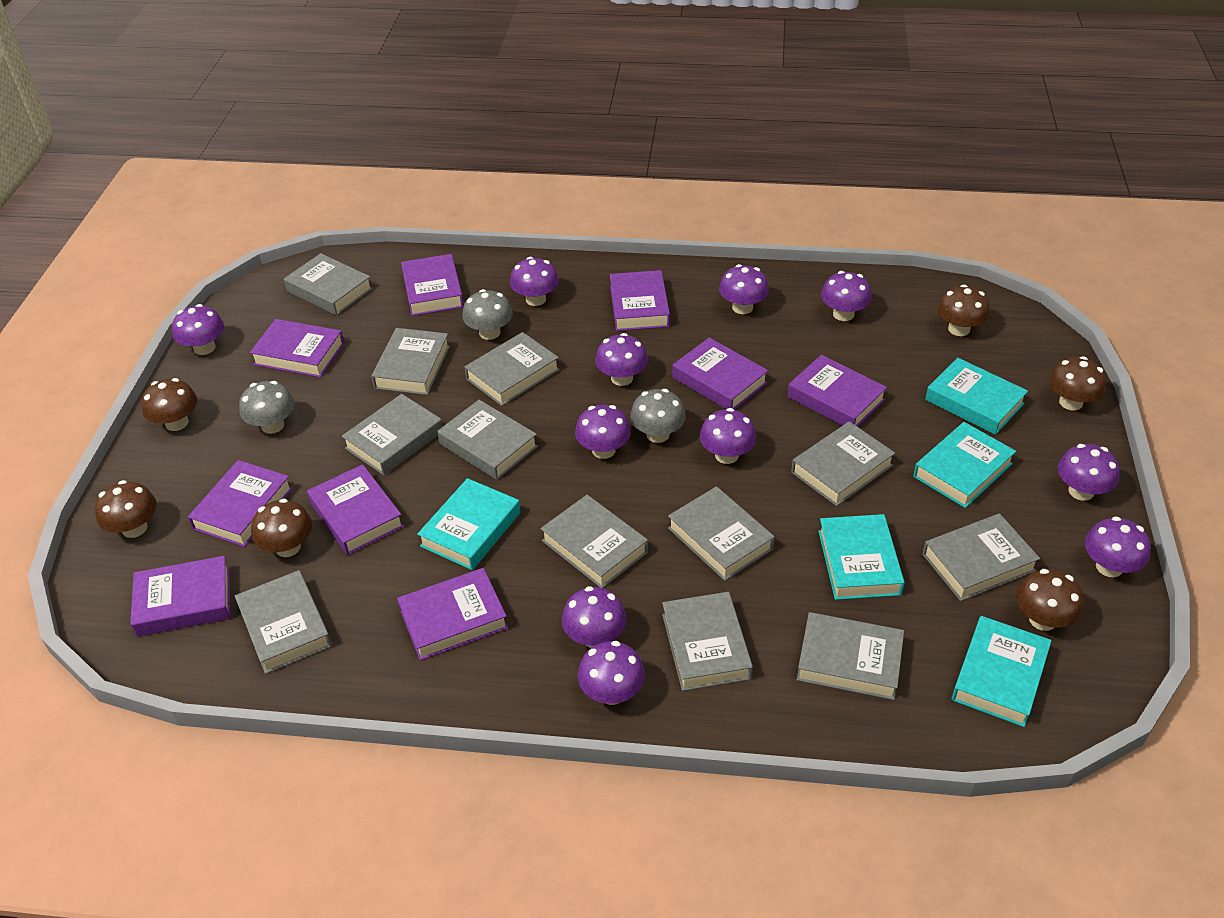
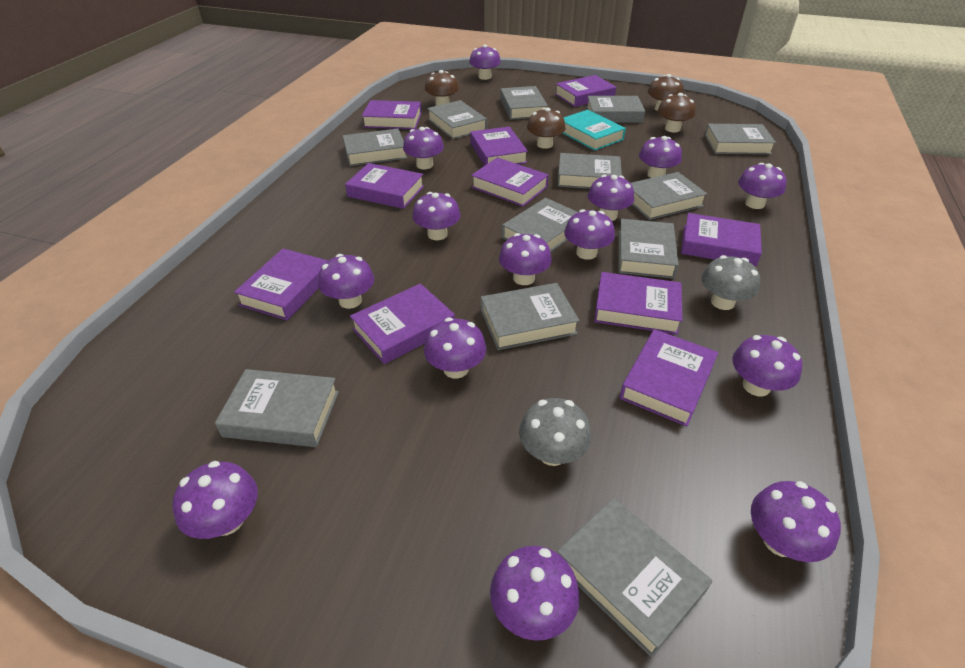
brown mushroom: [95,480,156,538] [141,378,197,431] [251,499,312,557] [937,285,990,336] [1016,569,1084,631] [1049,356,1106,410] = 6 -> [425,70,459,106] [527,107,566,149] [648,74,683,111] [658,93,696,132] = 4
grey mushroom: [239,381,294,434] [462,289,513,340] [630,389,686,443] = 3 -> [519,398,591,466] [701,255,760,310] = 2
purple book: [130,556,230,636] [188,460,293,547] [250,319,344,378] [307,464,404,555] [397,568,508,661] [401,254,464,316] [610,270,670,331] [672,337,768,410] [787,355,887,427] = 9 -> [234,249,328,320] [345,163,424,209] [350,283,455,364] [362,100,422,129] [470,127,528,166] [471,157,549,206] [555,75,616,107] [594,272,683,335] [620,329,718,427] [681,213,762,267] = 10
purple mushroom: [172,304,224,355] [510,257,559,306] [562,586,627,648] [575,405,631,459] [578,641,645,705] [595,333,648,386] [700,408,756,464] [719,264,769,314] [821,271,872,321] [1058,444,1120,501] [1085,516,1151,577] = 11 -> [172,461,258,539] [318,254,374,309] [403,127,444,169] [412,192,461,240] [424,318,486,379] [469,44,501,80] [490,546,580,641] [499,233,552,285] [564,209,615,260] [588,175,634,221] [639,136,682,178] [732,335,802,397] [738,163,787,209] [751,481,841,562] = 14
turquoise book: [417,478,520,570] [818,514,905,600] [913,422,1016,508] [925,358,1028,435] [952,616,1052,727] = 5 -> [563,110,626,151] = 1

